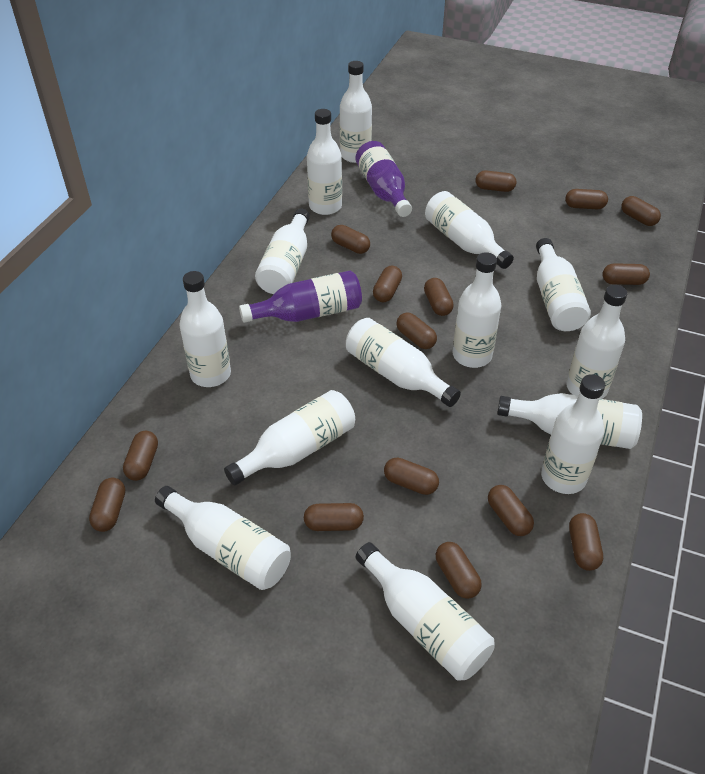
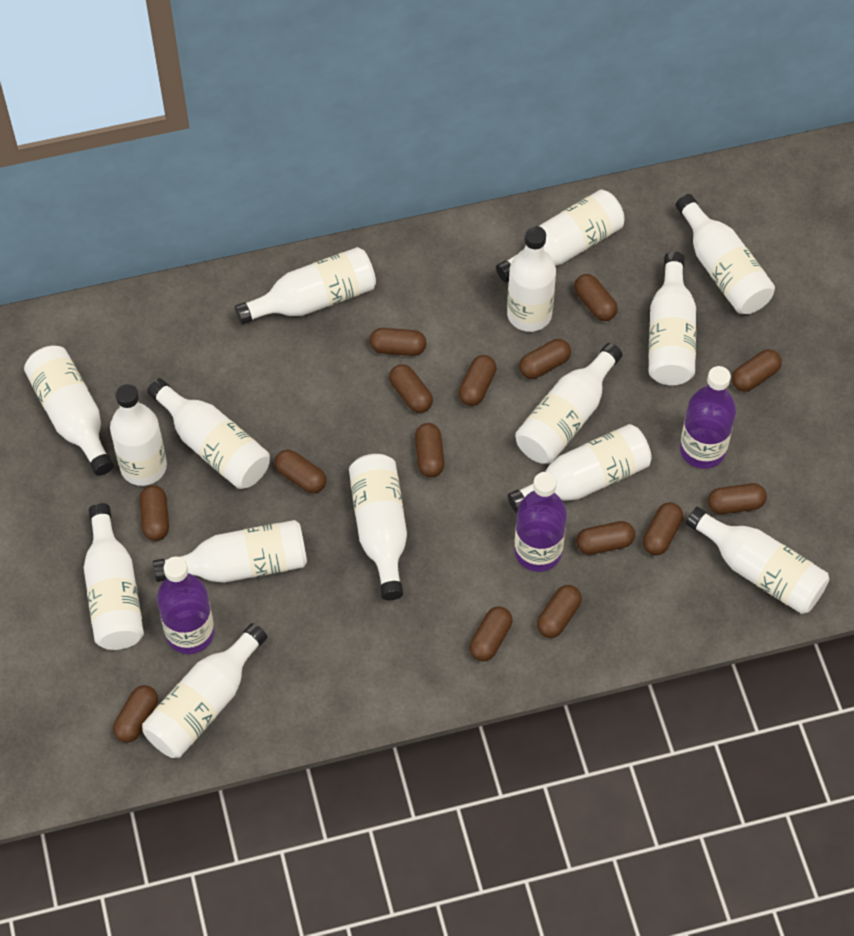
purple bottle: [239,271,362,323] [356,141,412,217] = 2 -> [157,557,215,654] [514,472,567,572] [680,366,736,469] = 3
white bottle: [155,486,291,590] [179,271,231,387] [224,390,355,486] [255,208,310,294] [307,109,342,215] [340,61,372,163] [346,318,461,407] [356,542,495,680] [425,191,514,269] [453,252,501,368] [497,393,642,449] [536,238,591,331] [541,374,605,494] [566,285,627,399] = 14 -> [24,346,114,476] [84,503,144,650] [110,383,167,486] [142,623,267,758] [147,378,270,489] [153,520,307,583] [235,247,376,325] [349,454,407,600] [496,189,625,283] [507,226,556,332] [508,424,652,513] [515,343,623,464] [648,252,696,385] [675,194,775,314] [686,507,829,614] = 15

